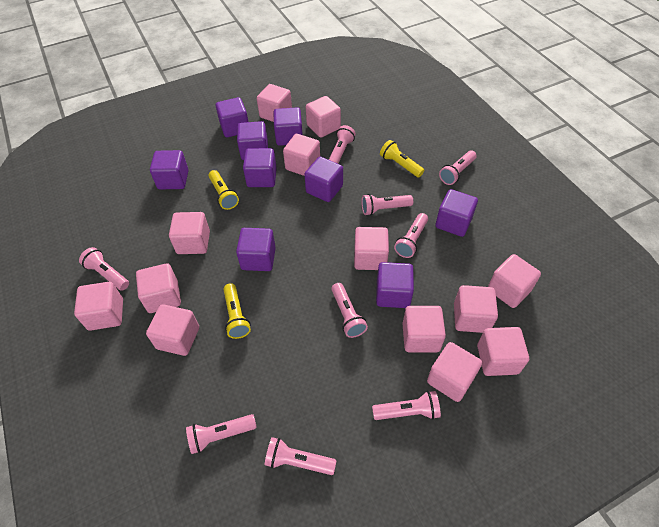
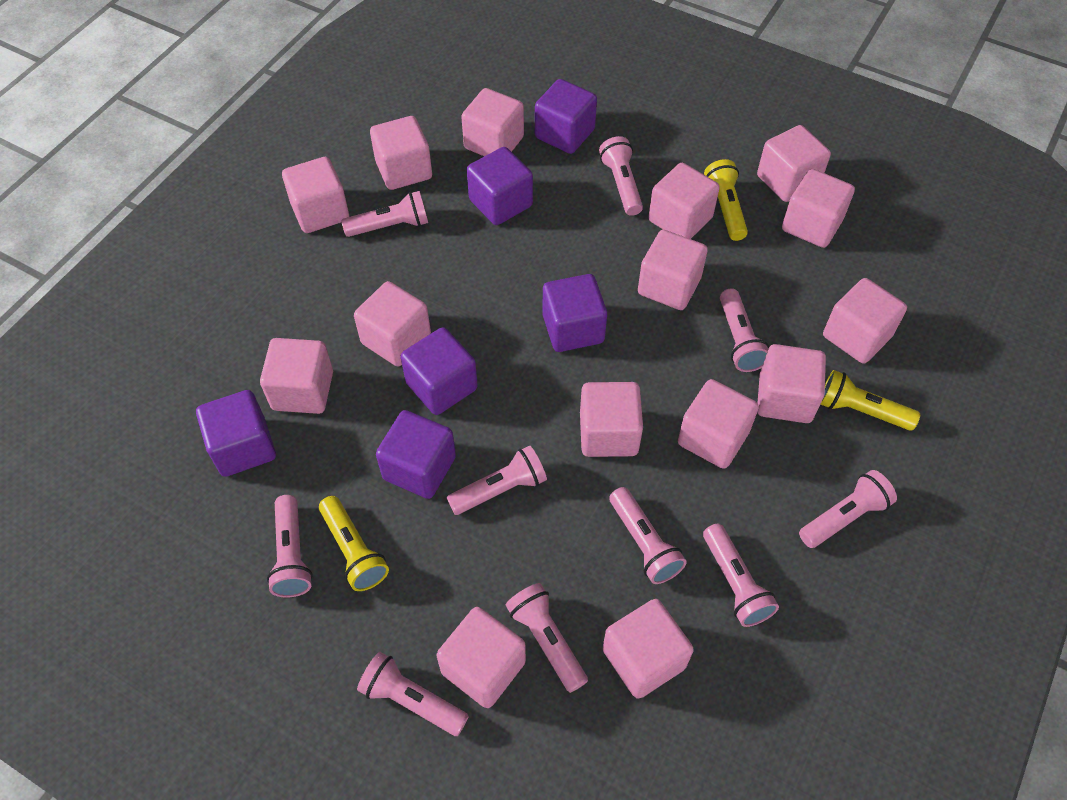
pink cube: [74,282,123,331] [136,263,181,313] [146,304,199,356] [169,212,210,254] [257,84,292,122] [283,134,320,176] [306,96,341,138] [354,227,389,270] [402,306,446,352] [427,342,482,402] [454,285,498,333] [477,327,529,376] [488,254,541,308] = 13 -> [260,338,333,414] [282,157,349,233] [354,281,431,366] [370,116,432,190] [436,607,526,708] [461,88,524,156] [580,382,643,457] [603,599,694,699] [638,230,708,310] [649,163,720,239] [678,379,759,469] [757,125,831,202] [758,344,826,423] [782,169,855,248] [823,278,907,363] = 15
pink flashlight: [79,247,129,290] [186,414,257,454] [265,437,336,475] [329,125,356,163] [331,283,368,338] [362,194,413,215] [372,391,441,420] [394,213,428,258] [439,151,477,185] = 9 -> [267,495,313,598] [341,191,428,237] [357,652,469,736] [446,446,547,515] [506,583,588,693] [599,136,643,216] [609,487,687,584] [703,524,779,627] [720,288,769,372] [799,470,897,548] = 10
purple cube: [150,150,188,190] [216,97,248,137] [236,228,276,271] [237,121,268,160] [243,148,277,187] [274,107,303,146] [304,157,343,202] [376,262,414,308] [435,189,478,237] = 9 -> [196,390,276,477] [376,410,456,499] [401,327,478,415] [467,147,533,225] [535,79,597,154] [542,274,607,352] = 6

